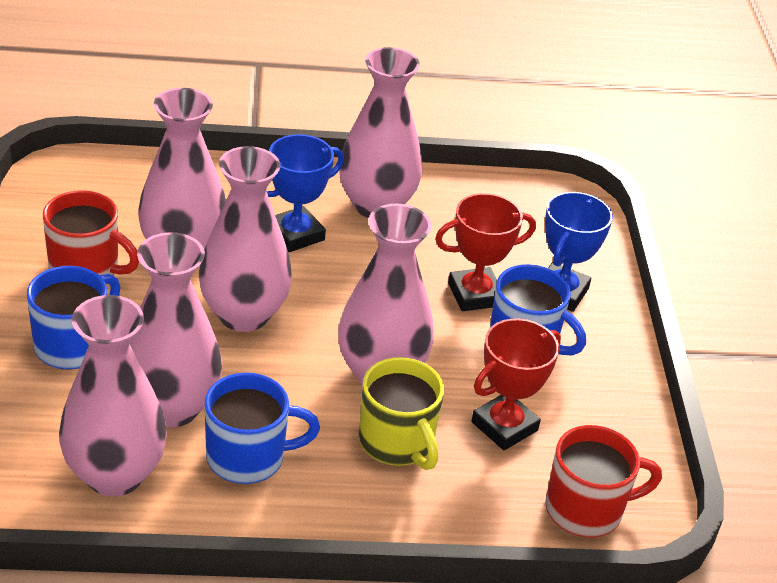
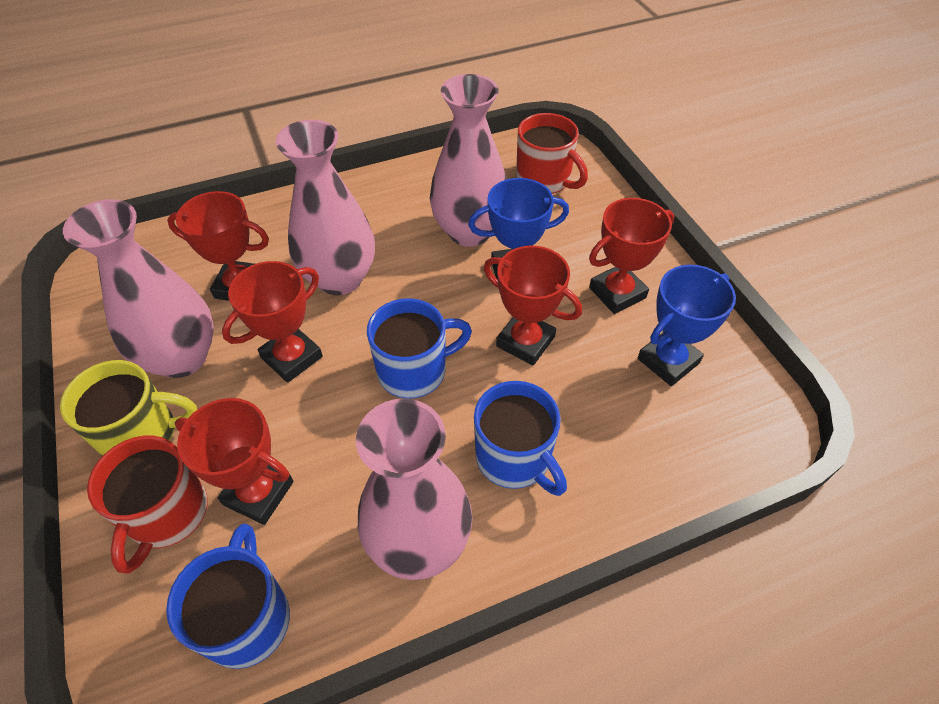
pink vase: [59,295,167,497] [130,232,222,427] [138,88,226,249] [199,146,292,332] [338,204,434,385] [339,47,422,218] = 6 -> [63,199,214,378] [276,120,375,295] [356,399,472,580] [430,74,507,247] = 4
red trophy: [435,193,536,311] [472,318,561,450] = 2 -> [167,191,269,301] [175,398,293,525] [222,261,323,383] [484,246,582,366] [589,198,674,314] = 5

